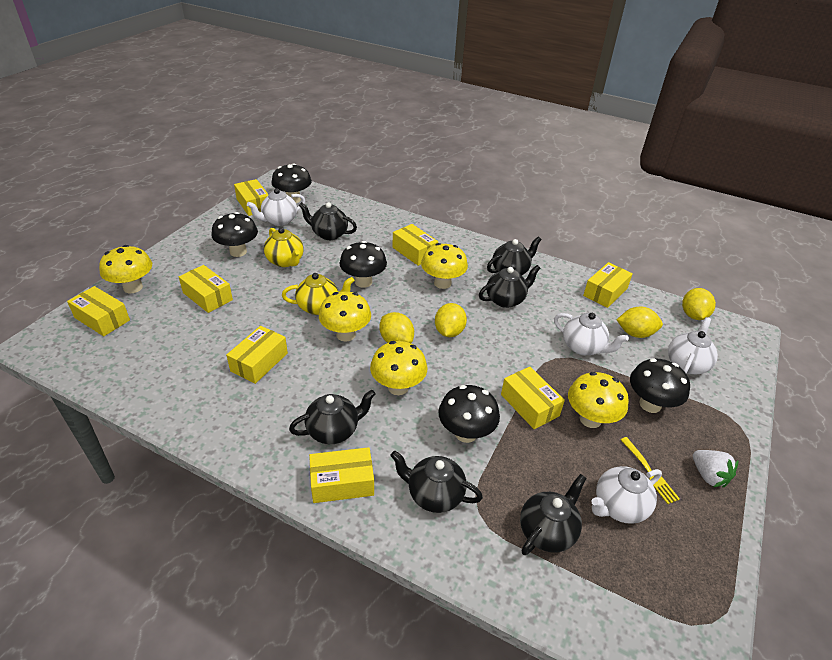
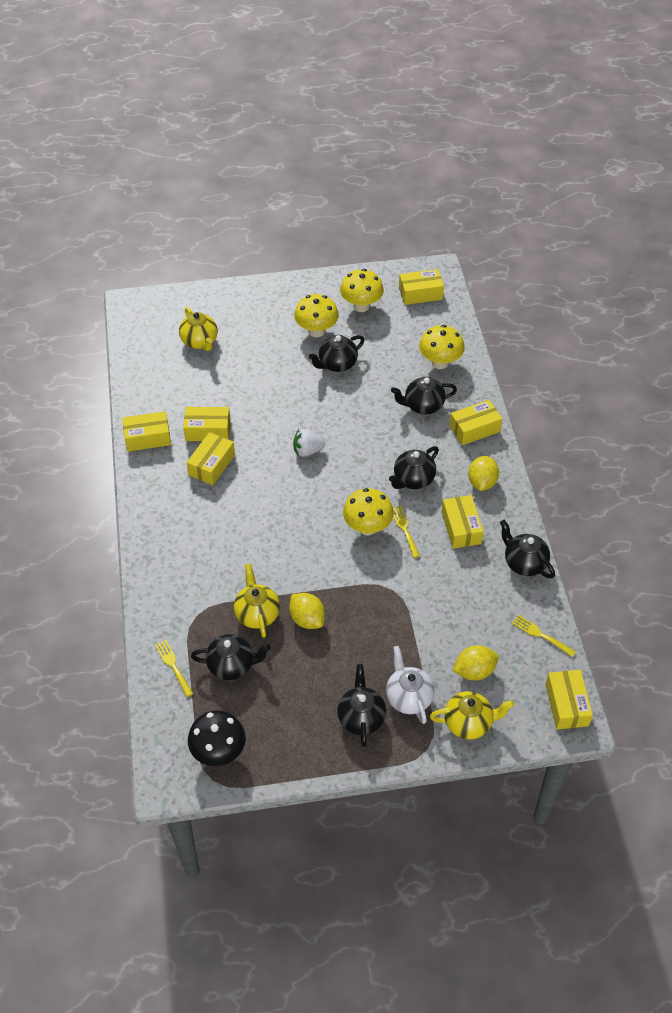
black mushroom: [211,212,258,257] [272,163,312,203] [339,241,387,288] [438,385,500,443] [630,358,690,413] = 5 -> [188,710,246,766] = 1
white teapot: [247,188,305,226] [554,313,629,355] [591,466,662,524] [668,317,718,374] = 4 -> [386,646,435,724] = 1
yellow box: [67,286,130,336] [179,265,233,313] [226,326,288,384] [234,179,269,216] [309,447,374,503] [393,224,438,266] [501,367,565,429] [583,262,633,308] = 8 -> [122,411,171,452] [183,407,231,441] [186,432,235,485] [399,269,444,305] [441,495,484,549] [449,400,502,445] [545,670,593,730] = 7
yellow fork: [620,437,680,504] = 1 -> [155,640,193,697] [393,506,420,558] [512,615,576,657] = 3
yellow lemon: [379,312,414,343] [435,303,467,337] [617,307,663,338] [682,288,716,320] = 4 -> [289,593,325,629] [452,645,499,680] [468,456,499,491] = 3
yellow mushroom: [99,245,152,293] [319,291,371,342] [370,341,427,395] [421,243,468,289] [568,372,629,428] = 5 -> [294,294,339,337] [340,269,384,312] [343,488,394,535] [419,325,465,369] = 4
yellow teapot: [264,227,304,267] [282,273,354,315] = 2 -> [179,307,218,351] [234,564,280,638] [430,691,514,740] = 3

